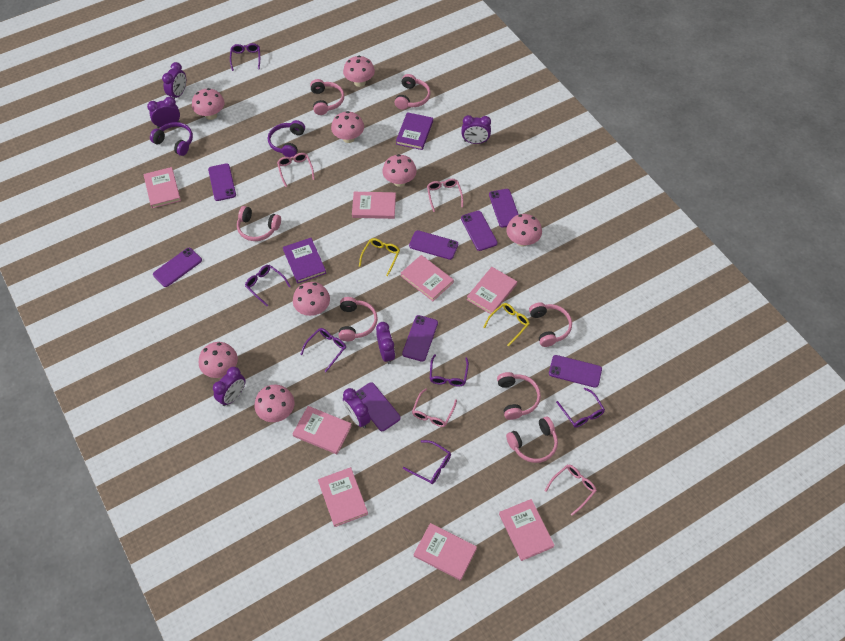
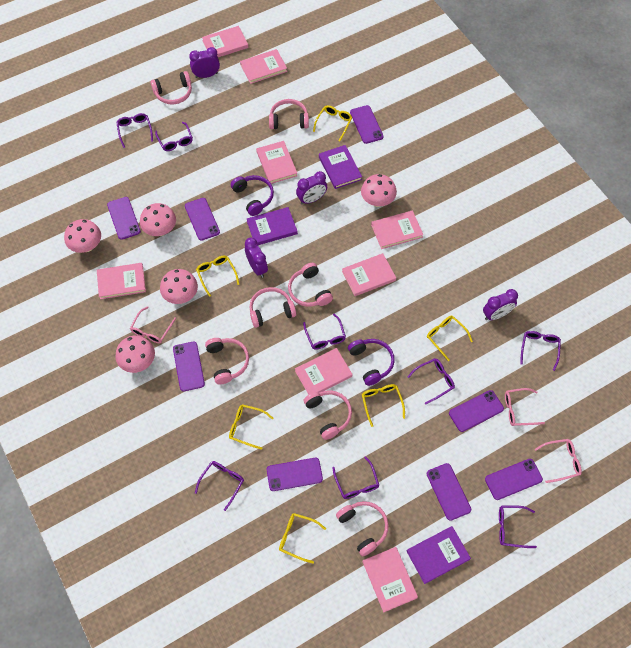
pink glasses: [277,153,315,187] [412,388,457,427] [427,179,463,212] [545,464,597,516] = 4 -> [130,306,176,343] [505,388,545,426] [535,439,582,483] = 3
pink mushroom: [192,88,224,120] [199,342,238,378] [254,384,295,422] [293,282,330,316] [331,111,364,143] [343,56,375,87] [382,154,417,187] [506,214,542,247] = 8 -> [64,219,101,253] [116,336,155,373] [140,203,176,236] [160,269,198,304] [361,174,397,207] = 5
purple book: [283,238,326,283] [396,112,433,150] = 2 -> [247,207,298,245] [319,145,362,189] [407,526,471,584] = 3
purple clock: [147,97,180,128] [162,62,186,99] [213,367,245,406] [343,388,371,428] [376,322,395,364] [462,115,491,144] = 6 -> [189,47,220,78] [245,238,268,278] [296,171,327,205] [483,289,518,320] = 4
purple glasses: [230,43,260,71] [245,265,291,306] [300,328,346,372] [403,440,451,484] [430,354,469,386] [556,388,605,428] = 6 -> [116,113,153,148] [155,122,193,151] [195,461,244,511] [303,314,346,350] [332,456,379,499] [407,358,455,405] [499,506,537,548] [520,331,561,371] = 8
yellow glasses: [359,238,400,277] [484,303,530,347] = 2 -> [196,256,240,297] [229,404,273,450] [279,513,326,564] [313,105,352,142] [362,384,405,427] [427,316,473,361] = 6

